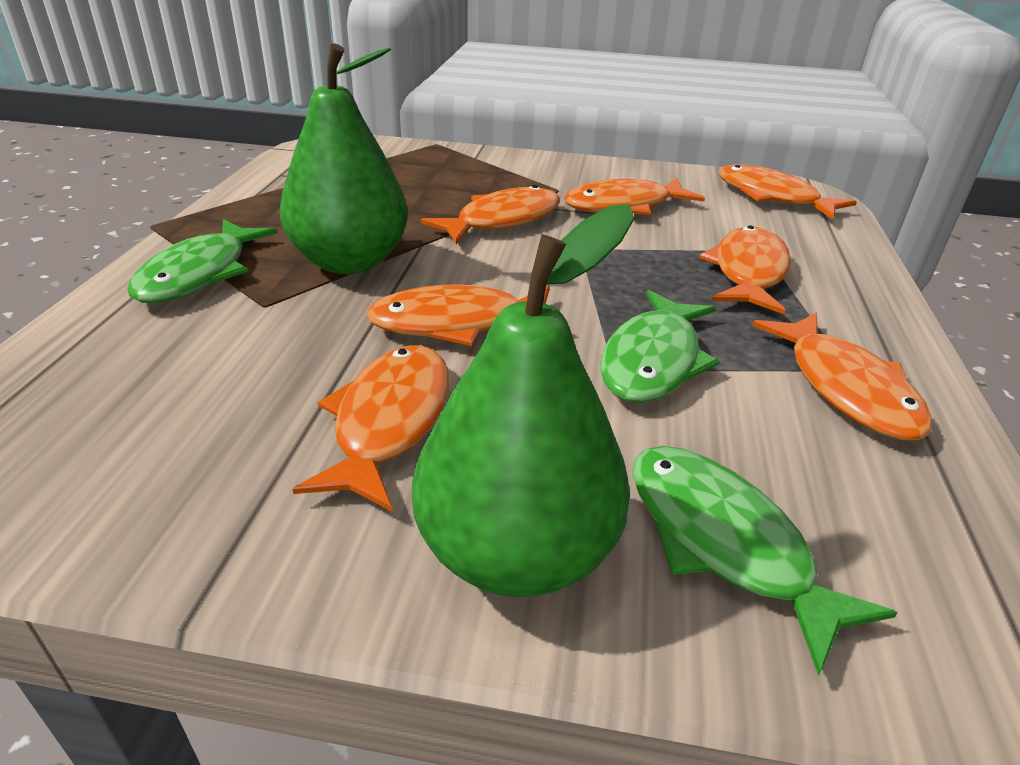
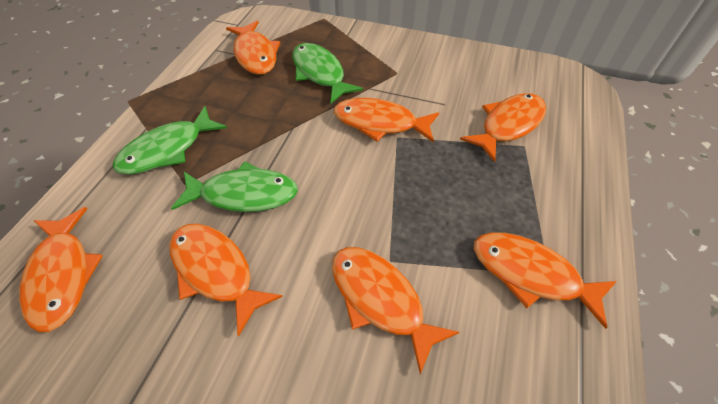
green pear: [280,43,408,274] [412,204,634,597] = 2 -> none = 0

